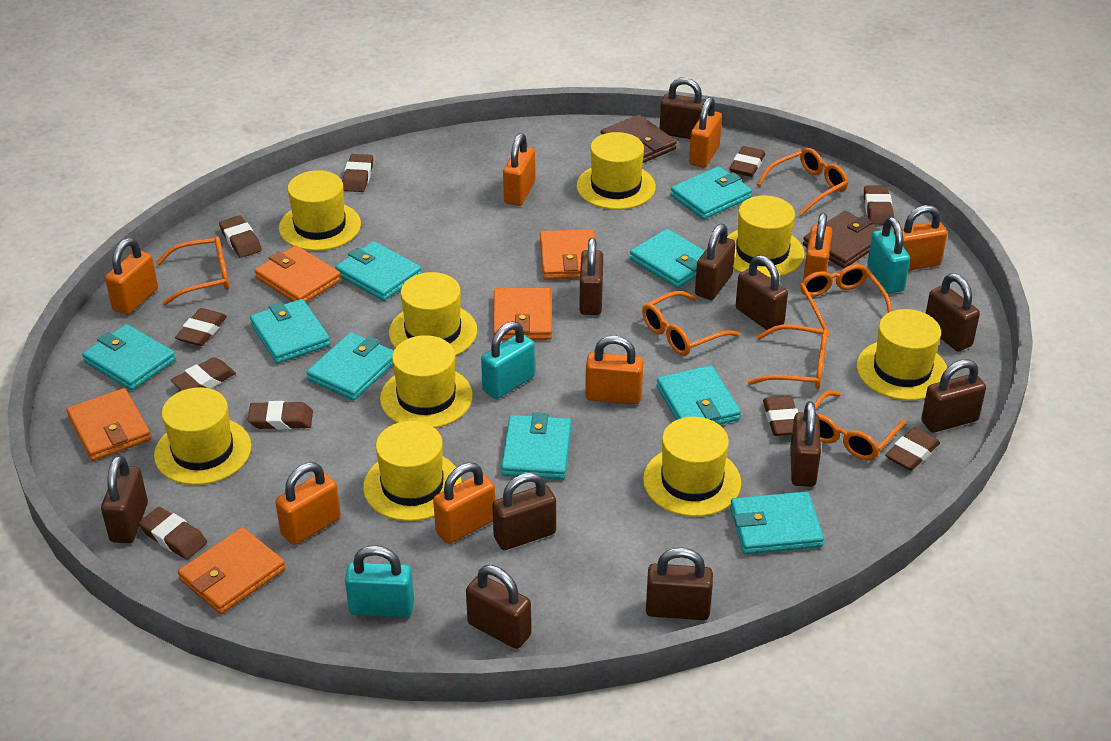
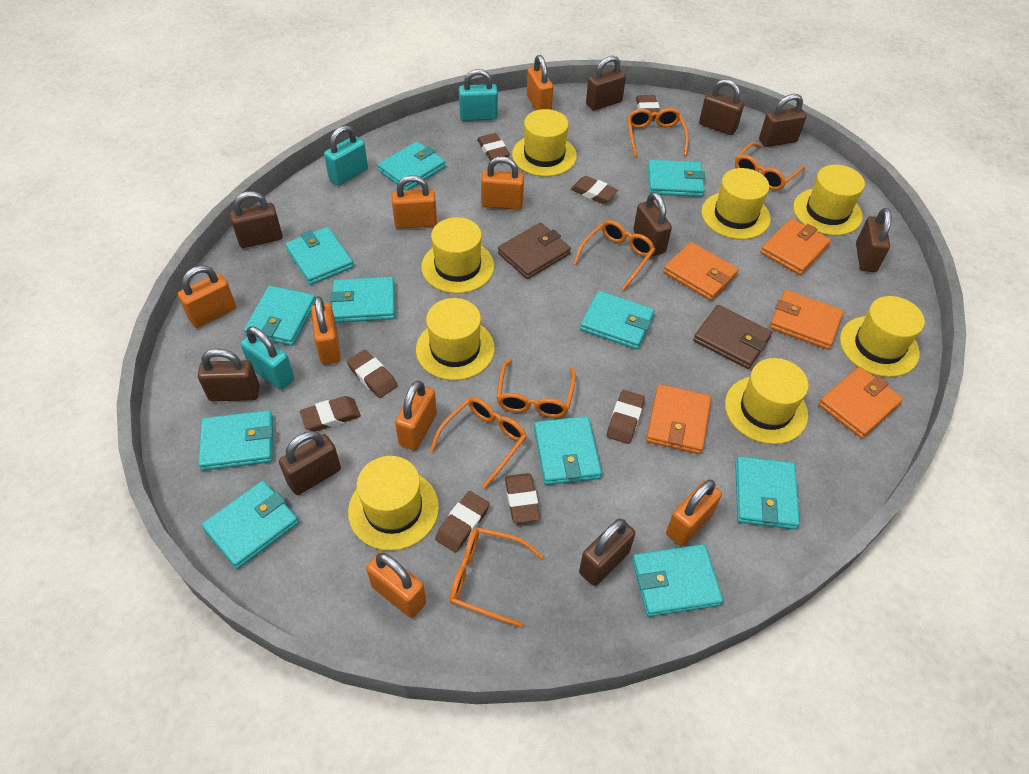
brown eraser: [139,507,207,559] [170,357,236,391] [175,308,227,346] [219,215,262,258] [247,401,313,430] [342,154,373,192] [730,146,765,177] [763,396,798,436] [864,186,894,225] [885,427,940,471] = 10 -> [300,396,361,432] [347,350,398,398] [435,491,490,553] [477,133,510,161] [505,473,540,523] [571,176,618,204] [607,390,645,444] [636,95,660,119] = 8
brown padlock: [101,455,148,543] [466,565,531,649] [492,472,556,550] [579,238,603,315] [646,548,713,620] [660,77,706,139] [695,224,736,300] [736,255,788,330] [790,401,821,487] [921,359,986,433] [926,273,980,351] = 11 -> [198,349,260,401] [230,191,283,248] [279,431,341,495] [579,518,635,586] [586,56,626,111] [633,192,672,256] [699,79,744,135] [759,94,807,147] [856,208,892,272] = 9
turquoise wallet: [82,324,176,390] [250,299,330,363] [306,332,394,401] [335,241,422,301] [501,413,571,480] [630,229,705,288] [657,365,741,425] [670,166,752,219] [730,492,824,554] = 9 -> [198,410,273,471] [202,481,299,569] [244,286,315,346] [285,227,354,285] [330,277,395,323] [378,141,445,191] [534,416,602,485] [580,291,655,350] [632,544,723,617] [648,160,705,197] [735,456,800,530] = 11
yellow hat: [154,387,251,485] [279,170,361,251] [363,421,461,521] [380,335,473,428] [389,272,477,356] [577,132,656,210] [643,417,741,517] [727,196,805,278] [857,309,947,400] = 9 -> [348,456,439,551] [416,298,495,380] [421,217,494,293] [512,109,577,177] [702,168,771,239] [725,358,809,444] [793,165,865,236] [840,296,925,377] = 8

